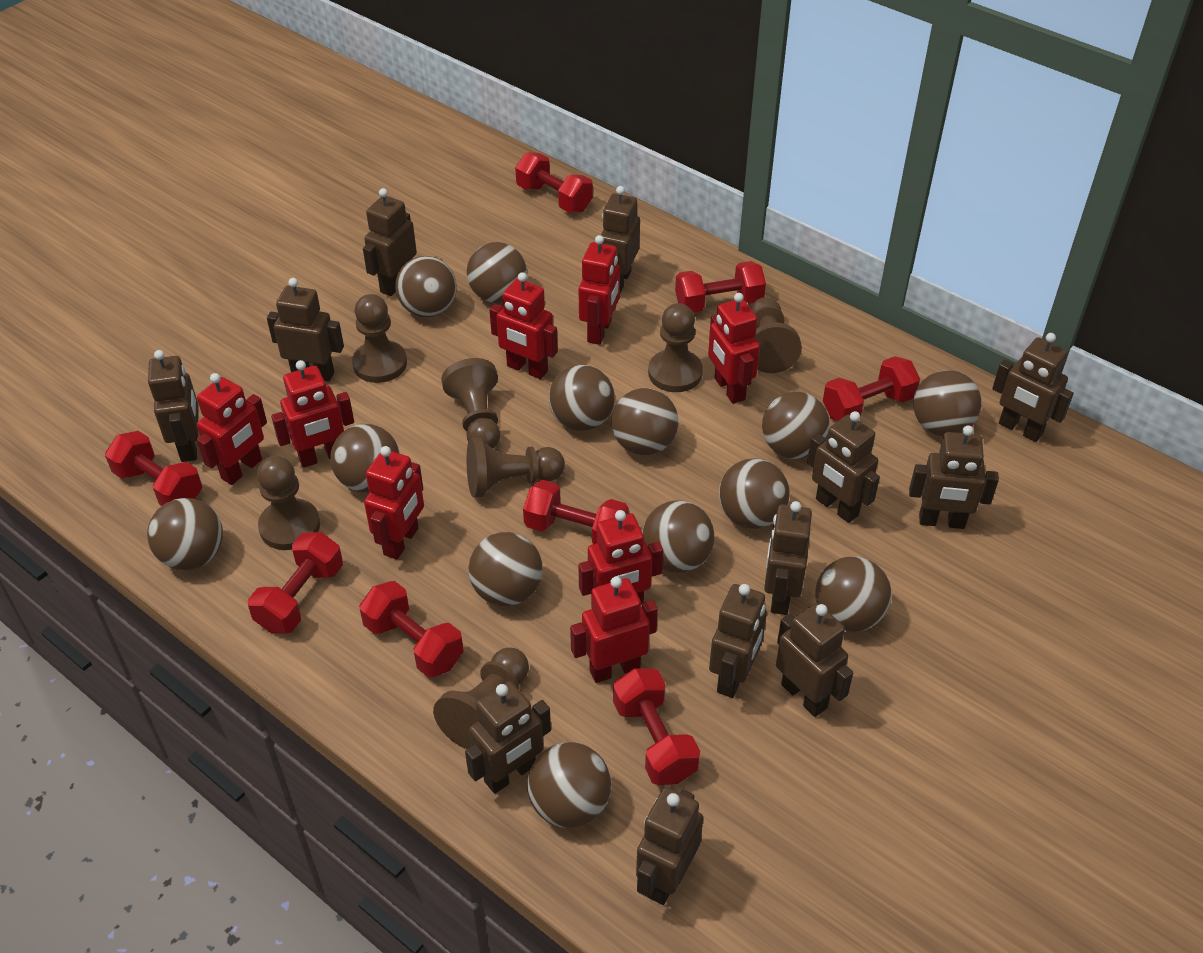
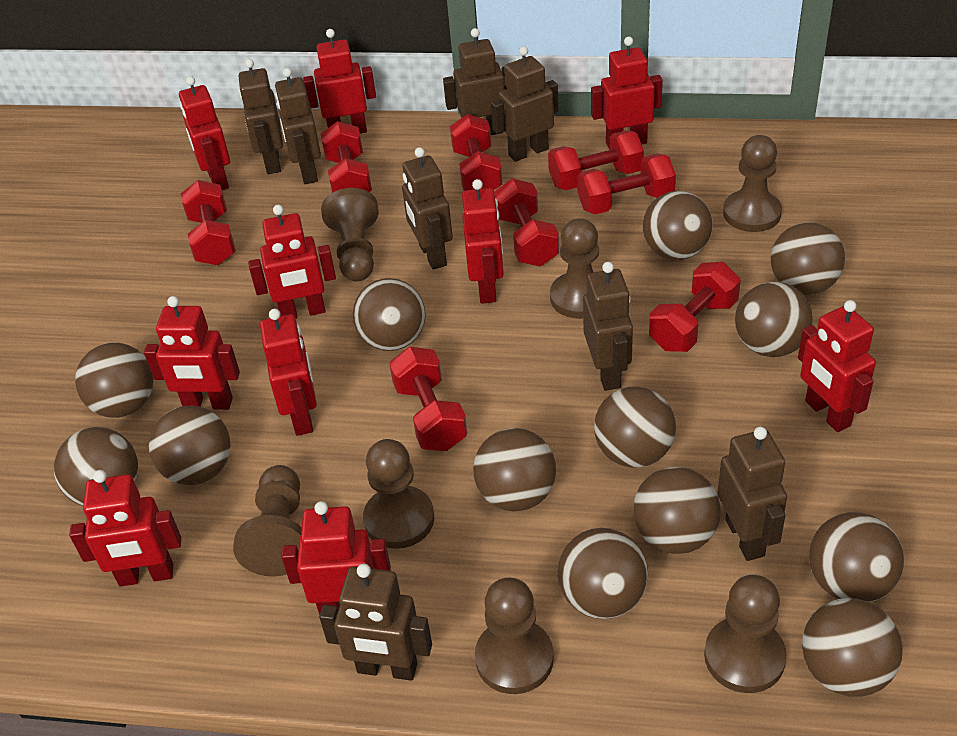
brown robot: [148,350,199,462] [267,278,344,382] [363,188,417,296] [465,681,551,794] [601,186,640,293] [636,787,703,905] [709,584,767,698] [764,501,812,615] [776,603,853,717] [807,411,880,523] [909,425,999,529] [992,333,1074,442] = 12 -> [238,59,283,174] [275,68,321,184] [319,564,432,681] [402,147,453,270] [443,28,508,135] [491,46,558,162] [583,262,633,391] [717,427,787,561] = 8
red robot: [197,373,267,485] [271,360,354,468] [364,446,424,559] [490,272,558,379] [570,576,658,683] [578,235,620,345] [578,510,663,605] [708,293,760,404] = 8 -> [69,470,181,587] [144,296,240,410] [179,76,230,190] [248,205,336,319] [260,309,317,436] [281,501,391,615] [303,29,376,134] [462,179,504,304] [591,36,663,150] [798,300,876,432] = 10

